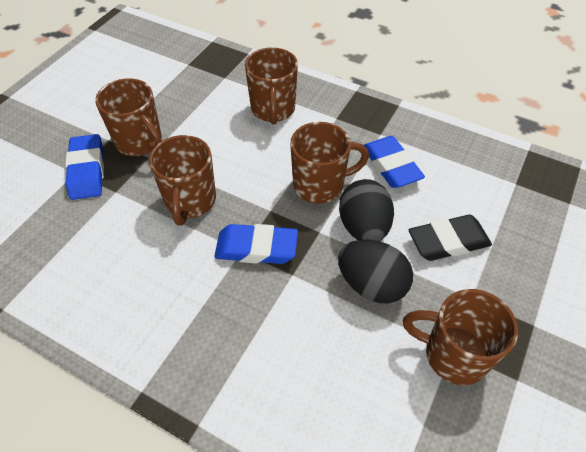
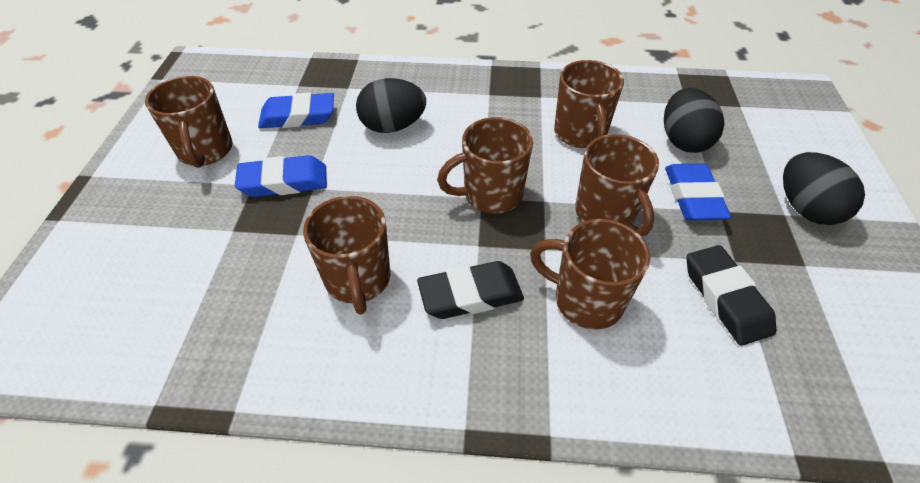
black egg: [338,240,413,303] [339,179,394,241] = 2 -> [356,78,426,133] [664,88,725,153] [783,152,865,225] = 3
black eraser: [409,215,492,261] = 1 -> [417,261,524,319] [687,245,776,346] = 2
brown mug: [95,78,162,156] [149,135,216,225] [245,47,298,125] [290,122,369,204] [403,289,518,385] = 5 -> [145,76,232,168] [303,196,390,315] [437,117,533,213] [530,219,650,330] [554,60,624,148] [575,134,659,236] = 6

